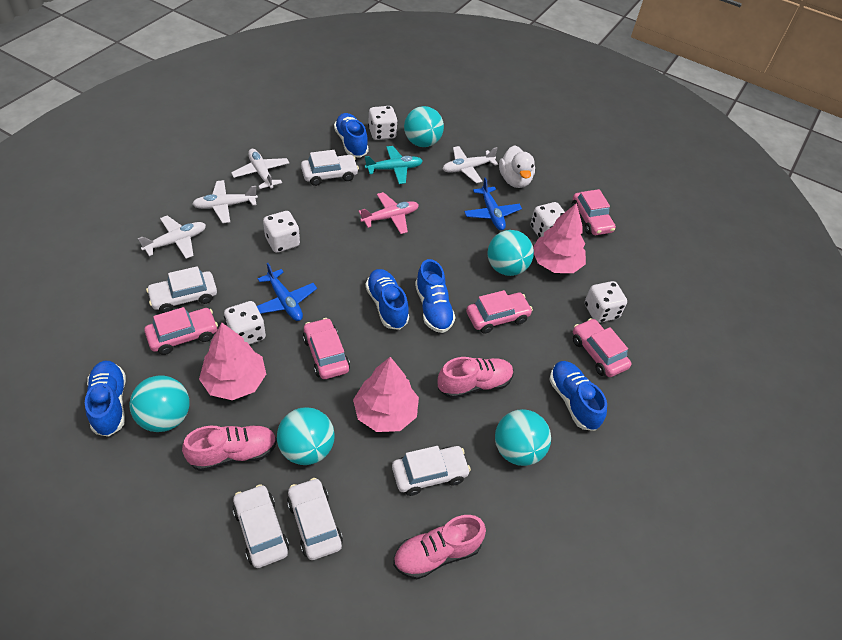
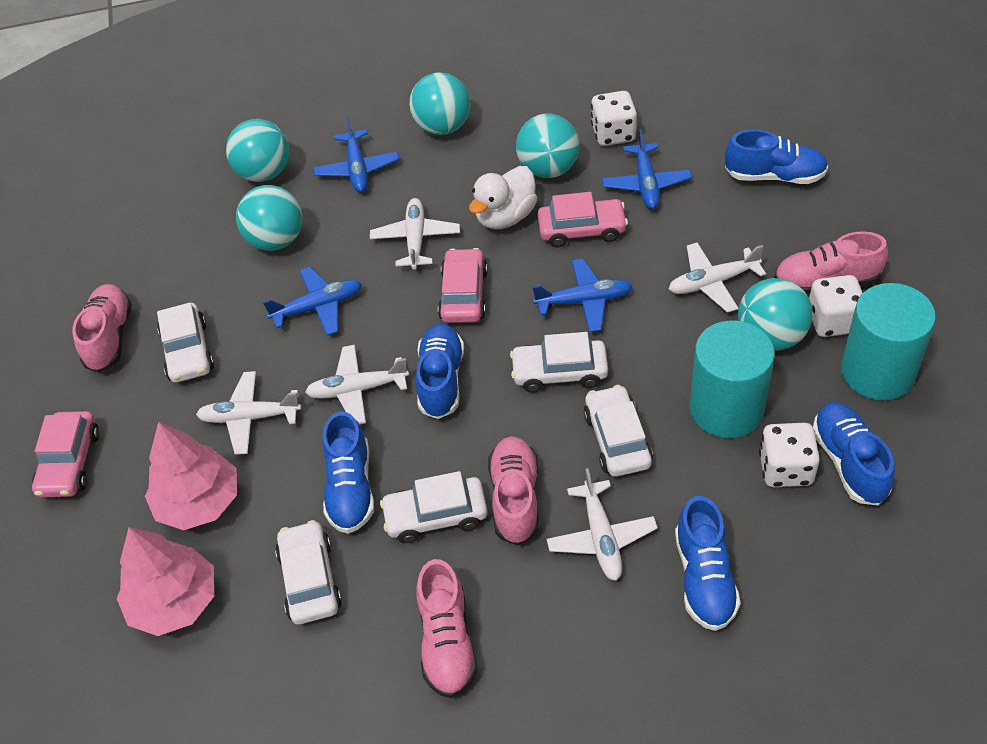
blue plane: [257,263,317,321] [464,177,522,230] = 2 -> [263,267,362,335] [313,117,399,192] [532,258,633,332] [602,129,692,209] = 4
pink car: [144,307,218,355] [303,318,350,379] [466,290,533,334] [572,189,616,235] [573,318,631,377] = 5 -> [32,411,99,497] [438,248,488,323] [538,192,628,247] = 3
pink plane: [358,192,419,234] = 1 -> none = 0
pink shoe: [182,425,277,471] [393,515,486,579] [437,357,514,399] = 3 -> [72,284,132,372] [416,559,478,698] [488,436,539,545] [774,231,888,294] = 4
pink tree: [199,323,266,400] [353,357,419,432] [533,203,586,273] = 3 -> [117,527,214,636] [145,422,237,530] = 2
turquoise cylinder: none = 0 -> [690,320,775,438] [841,283,936,400] = 2
turquoise plane: [365,146,423,184] = 1 -> none = 0
white dice: [224,301,266,345] [263,211,300,253] [368,106,398,140] [531,202,565,237] [585,281,627,323] = 5 -> [591,91,637,146] [759,423,820,487] [809,275,863,337] = 3
white plane: [138,215,206,259] [192,180,258,223] [231,149,289,189] [443,146,498,183] = 4 -> [196,371,301,455] [305,345,409,425] [370,198,460,270] [546,468,658,581] [669,242,766,313] = 5

